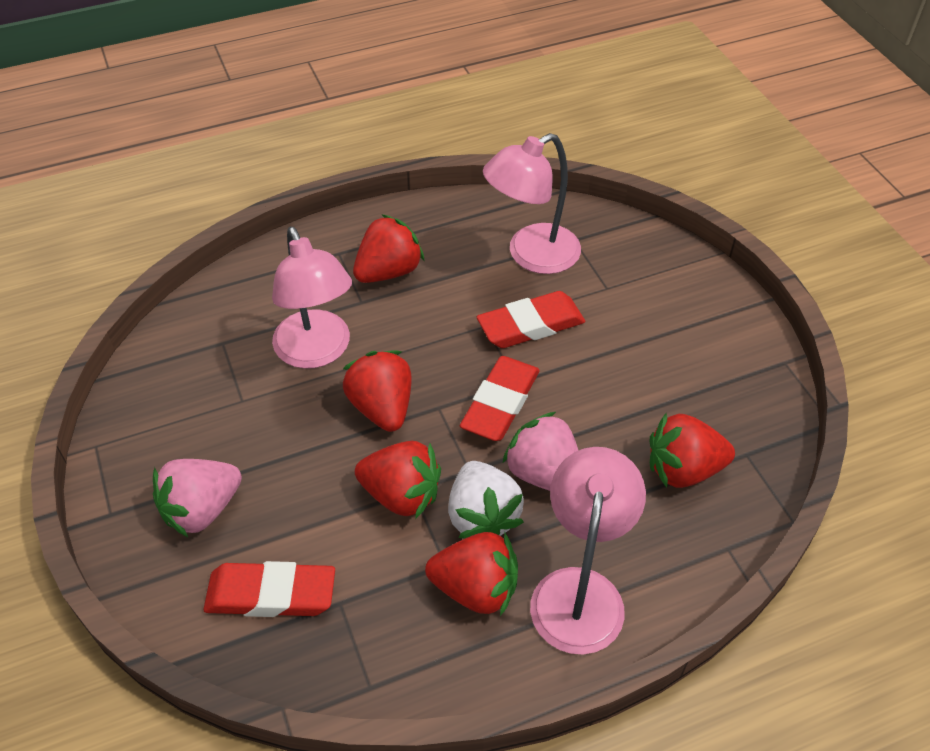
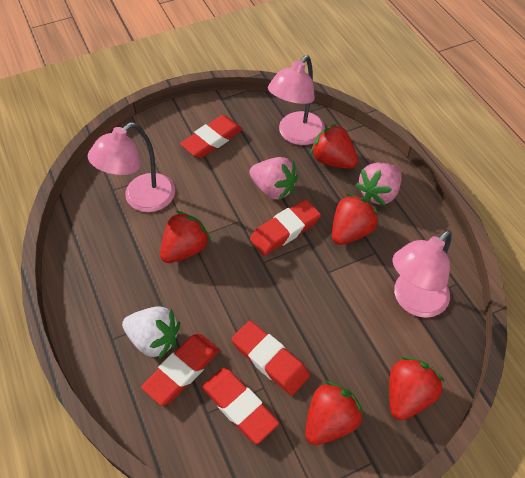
red eraser: [204,561,335,617] [460,356,540,441] [477,291,586,348] = 3 -> [141,334,220,406] [180,115,243,158] [202,368,279,444] [231,321,310,396] [250,199,321,256] = 5

